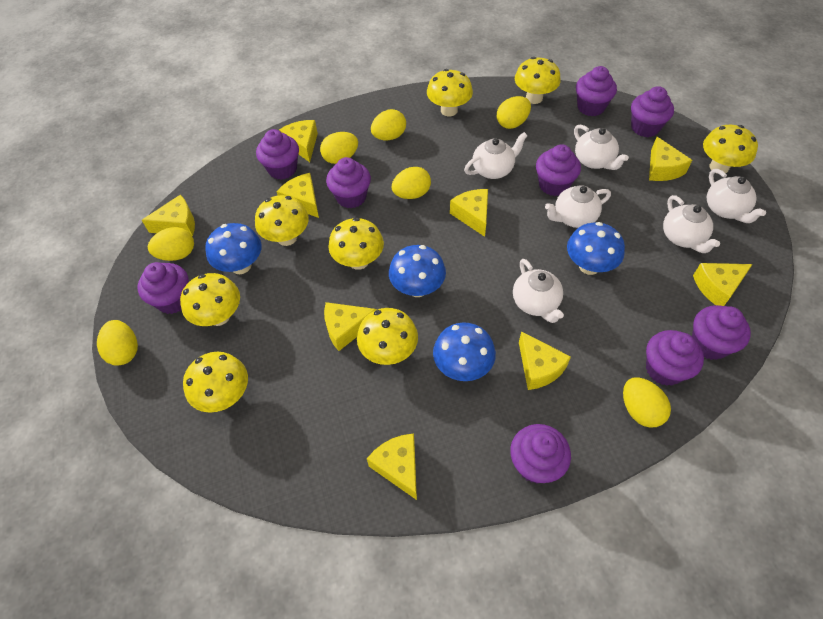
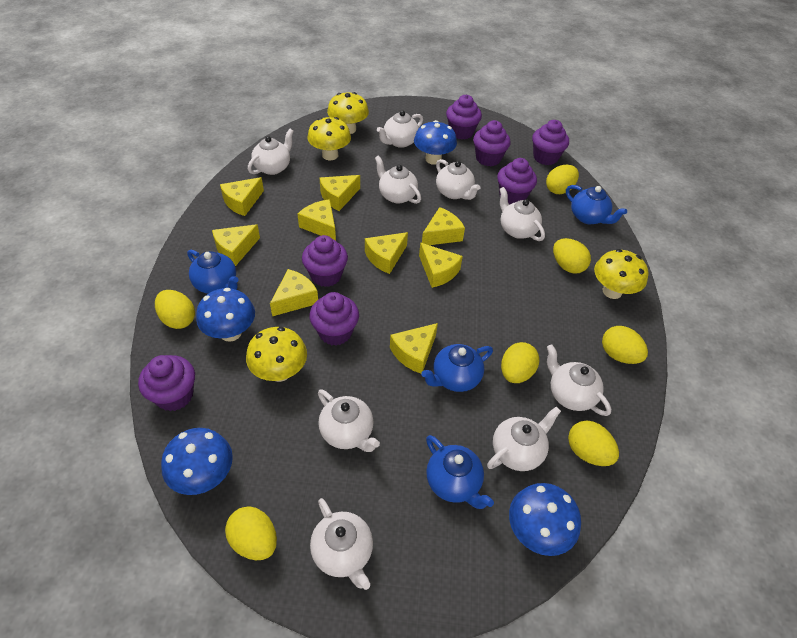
blue teapot: none = 0 -> [187,250,238,294] [421,344,493,392] [426,435,494,509] [566,185,627,224] = 4
purple cupcake: [138,262,189,314] [256,129,299,180] [326,157,371,208] [510,424,571,484] [536,144,581,196] [576,66,617,116] [631,86,674,137] [646,330,704,386] [692,305,751,360] = 9 -> [138,355,195,411] [302,235,348,287] [309,292,359,345] [446,95,482,139] [473,120,510,166] [497,158,537,204] [532,120,569,165] = 7
white teapot: [464,132,528,179] [513,259,564,323] [545,185,611,228] [574,124,629,170] [663,195,720,253] [707,169,766,223] = 6 -> [248,129,294,175] [310,498,373,590] [318,389,380,452] [375,156,421,204] [377,110,423,148] [436,159,480,200] [487,406,561,471] [499,187,545,241] [547,344,611,416] = 9
yellow mushroom: [180,273,240,326] [183,352,248,413] [255,195,309,246] [328,218,384,270] [357,308,418,365] [427,69,473,116] [515,57,561,104] [703,125,758,174] = 8 -> [246,327,307,382] [307,117,351,160] [327,92,369,134] [594,249,648,299] = 4

